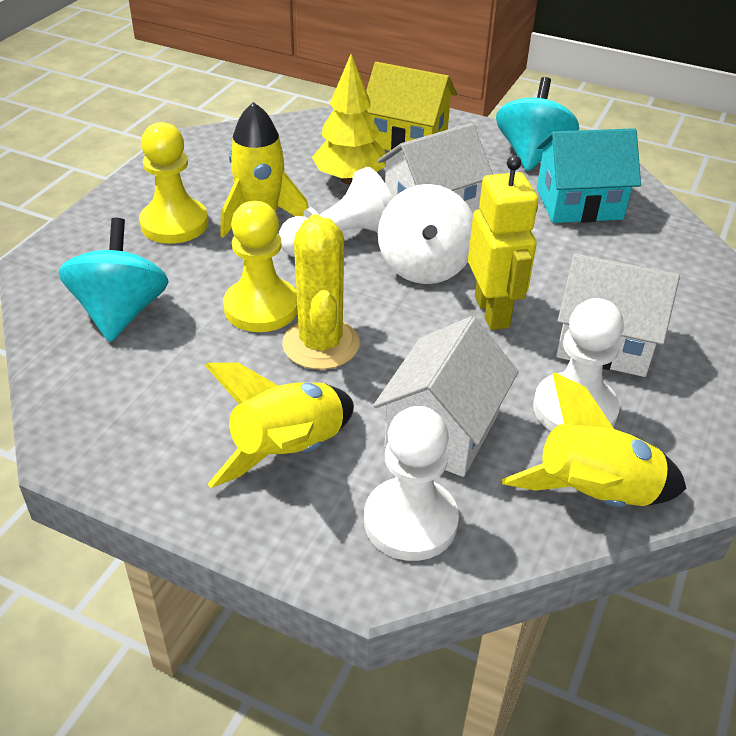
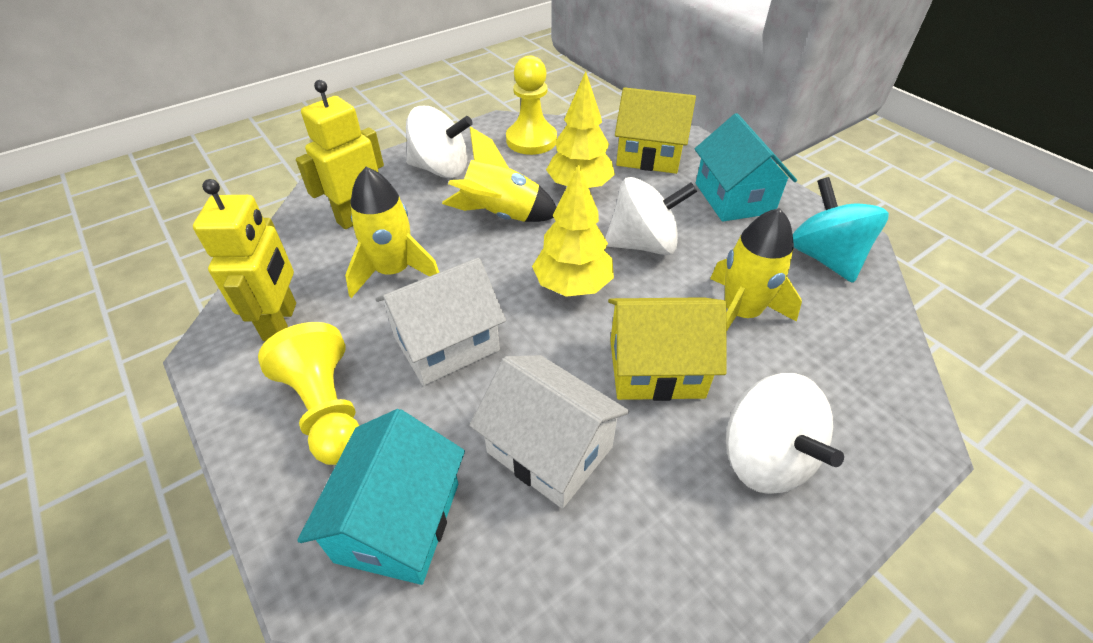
turquoise house: [537,128,641,223] = 1 -> [297,409,465,585] [695,113,797,222] = 2
turquoise spinning top: [59,218,169,342] [496,77,579,171] = 2 -> [793,177,889,283] = 1
white house: [373,316,519,477] [378,123,493,213] [556,254,680,377] = 3 -> [375,258,506,386] [469,355,629,509] = 2
white pawn: [279,167,393,257] [364,406,459,561] [533,298,624,431] = 3 -> none = 0
white spinning top: [378,184,473,284] = 1 -> [406,106,473,178] [605,177,697,255] [726,373,844,494] = 3
yellow cactus: [282,214,360,370] = 1 -> none = 0
yellow house: [366,62,457,151] = 1 -> [608,297,726,401] [615,87,696,174] = 2
yellow robot: [468,156,538,330] = 1 -> [193,179,296,341] [296,80,384,229] = 2
yellow tree: [312,54,386,184] = 1 -> [532,164,614,297] [546,71,615,188] = 2

